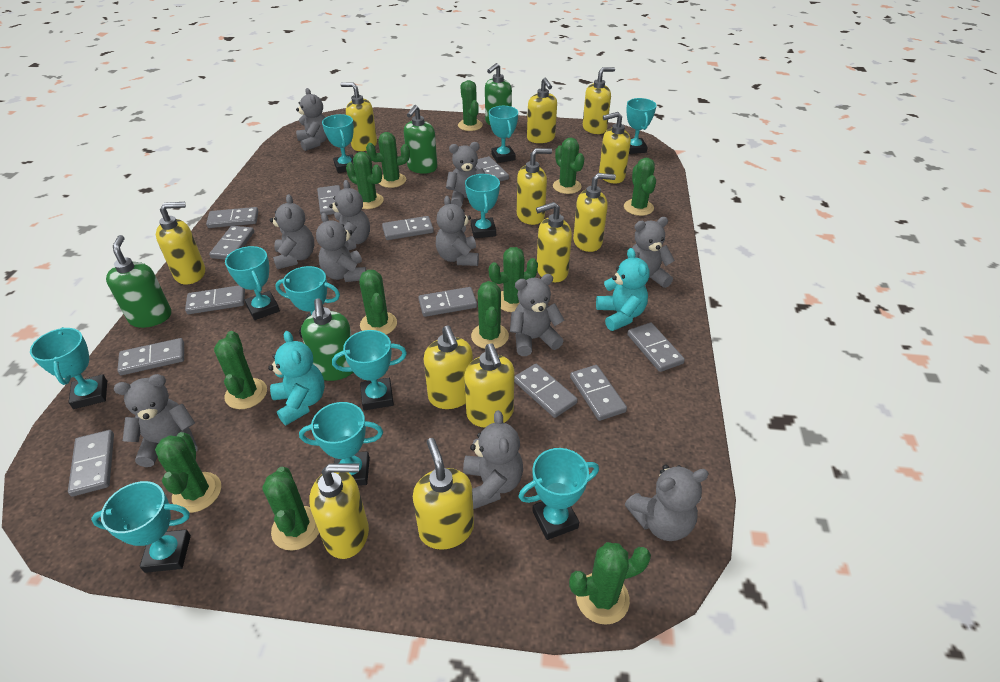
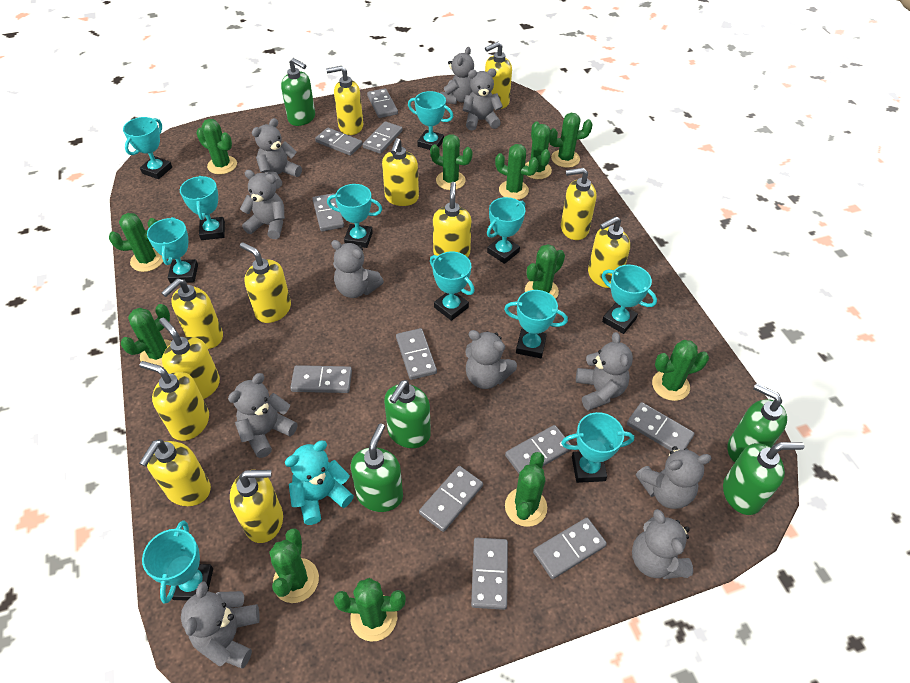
green soap dispenser: [106,235,171,328] [301,298,353,381] [404,105,437,174] [485,63,512,126] = 4 -> [281,58,315,126] [351,424,403,512] [384,380,431,448] [723,442,804,515] [728,383,787,462] = 5
grey domino: [68,430,114,497] [117,338,184,375] [185,285,245,314] [206,207,258,228] [209,226,254,260] [317,185,341,215] [382,216,434,240] [418,287,477,317] [475,156,509,181] [514,364,578,418] [570,365,627,421] [627,323,685,372] = 12 -> [290,365,352,393] [313,193,344,231] [315,128,362,156] [363,121,402,154] [367,88,398,118] [396,328,437,380] [419,466,483,532] [471,538,508,610] [505,425,571,474] [533,518,607,579] [627,402,695,451] = 11
turquoise teddy bear: [268,331,325,425] [596,248,650,331] = 2 -> [285,441,354,525] = 1

